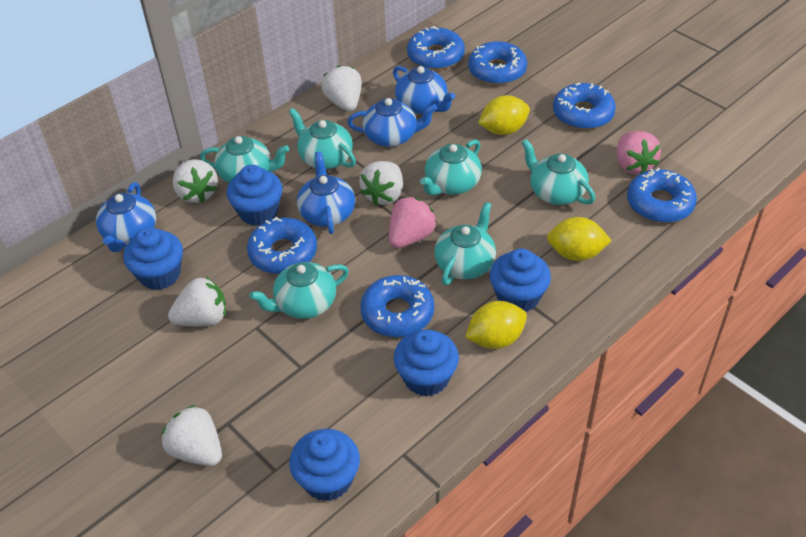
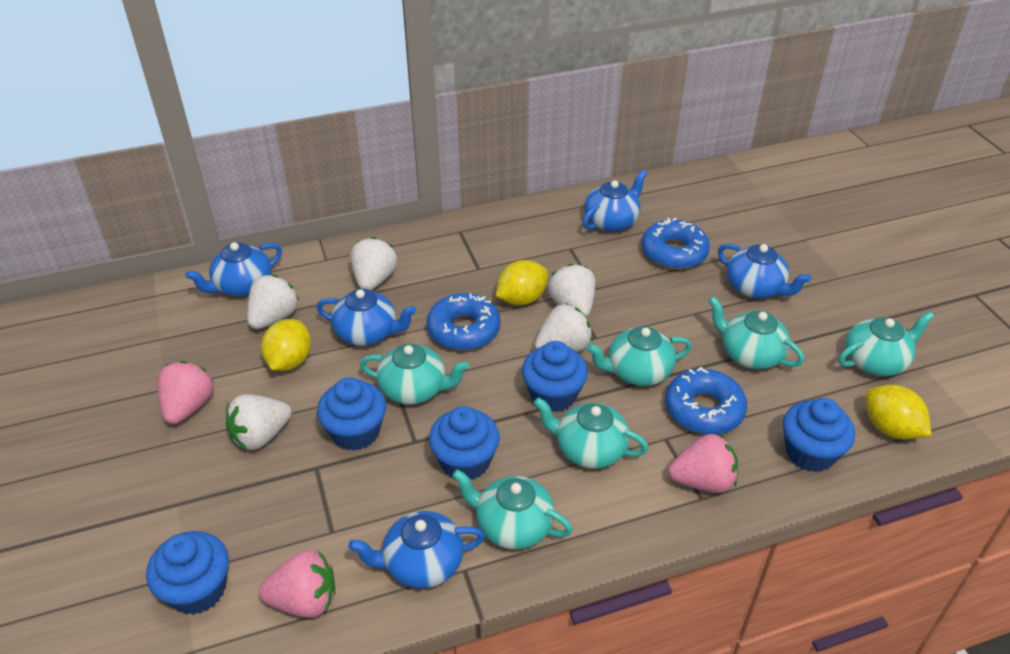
blue donut: [247,217,317,274] [360,275,434,337] [407,26,465,70] [468,41,527,85] [553,83,616,130] [627,168,697,223] = 6 -> [426,293,501,350] [642,217,710,269] [665,367,747,434] = 3
blue teapot: [96,182,156,252] [297,152,355,234] [347,98,437,147] [393,66,455,114] = 4 -> [185,242,282,296] [317,289,416,346] [348,511,485,589] [583,170,647,232] [718,244,811,298] = 5
pink strawberry: [389,197,437,248] [617,131,661,174] = 2 -> [157,361,213,424] [259,550,335,618] [668,434,738,493] = 3

